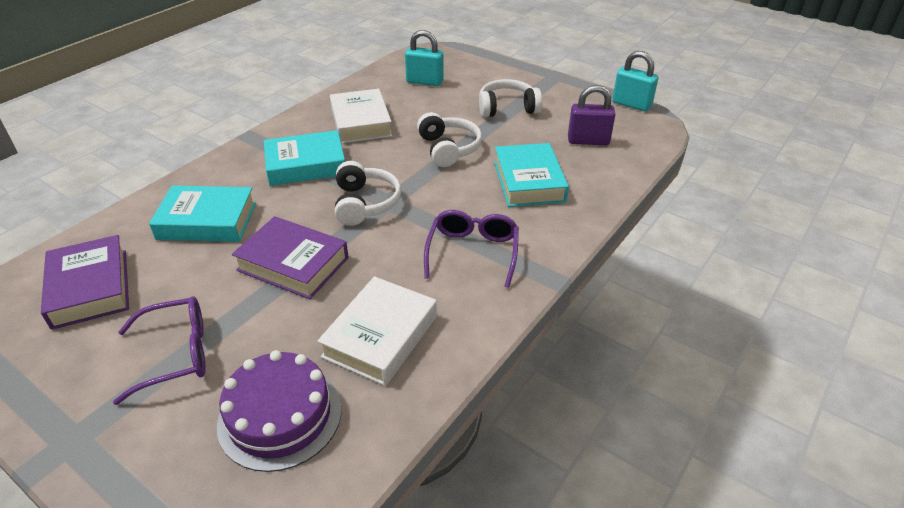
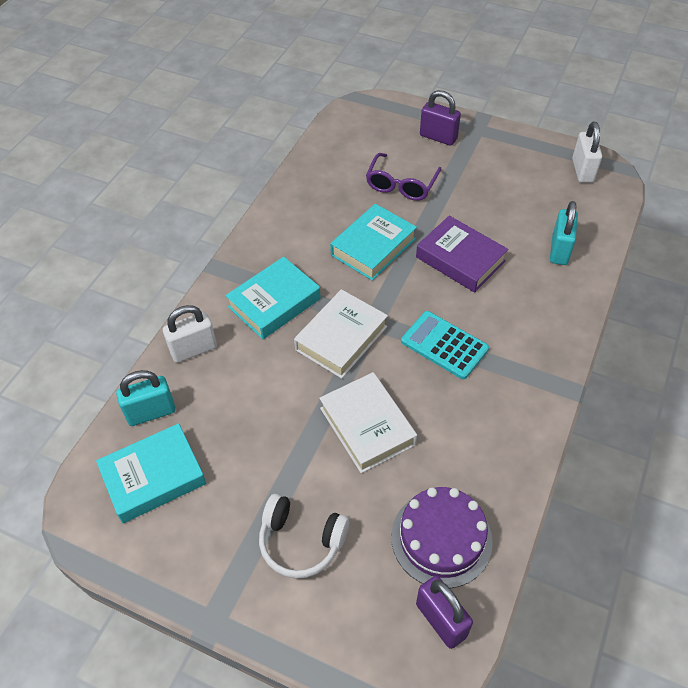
purple book: [41,235,129,330] [232,216,349,299] = 2 -> [416,216,508,293] = 1
purple glasses: [113,296,206,405] [424,210,519,288] = 2 -> [366,153,441,201] = 1
purple padlock: [568,85,615,145] = 1 -> [416,576,473,649] [420,90,461,146] = 2
turquoise calculator: none = 0 -> [401,311,489,379] = 1
white headphones: [335,161,401,226] [417,112,482,167] [479,79,542,117] = 3 -> [259,494,349,579] = 1
white padlock: none = 0 -> [163,305,217,363] [572,122,602,183] = 2

